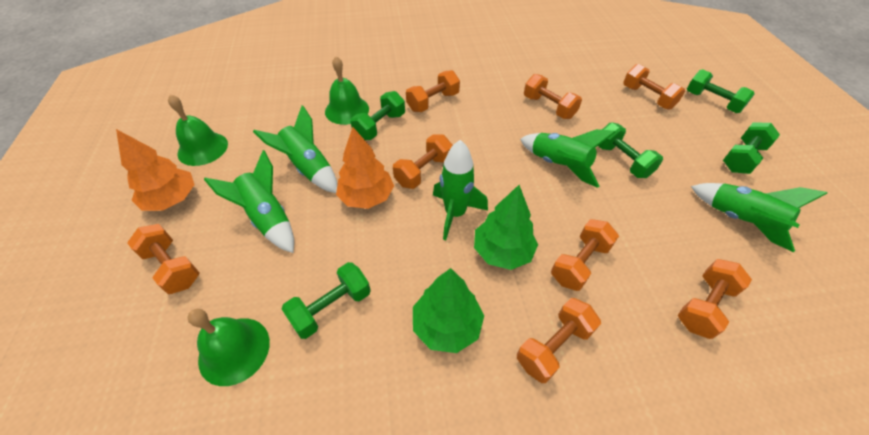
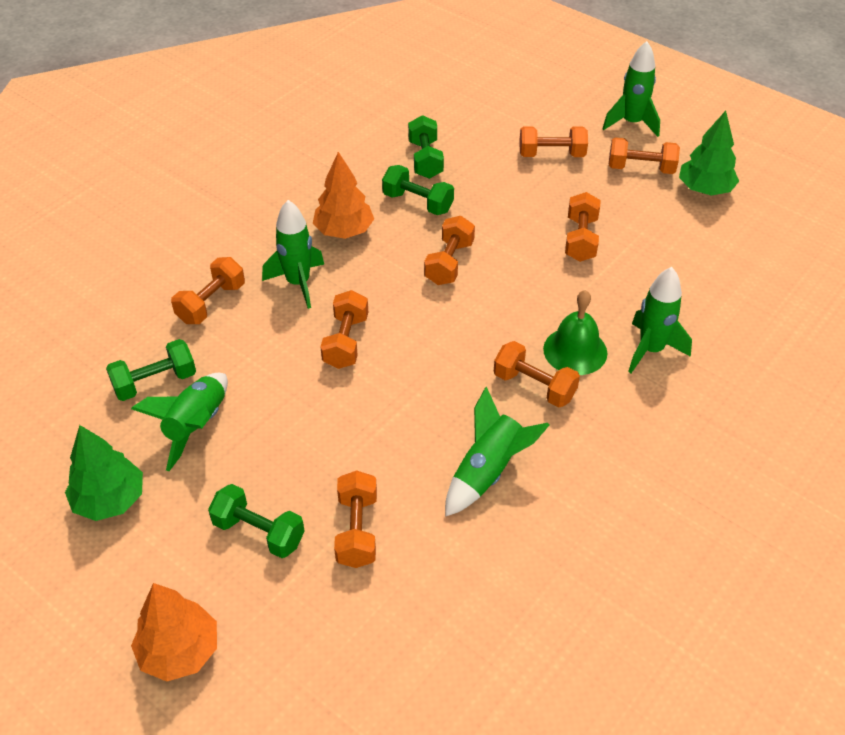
green bell: [168,94,228,166] [187,309,270,386] [325,56,369,125] = 3 -> [543,290,607,375] = 1
green dumbbell: [282,262,371,339] [350,91,405,140] [598,122,663,178] [687,69,755,113] [723,123,780,174] = 5 -> [106,339,196,401] [208,484,305,558] [382,165,454,215] [408,115,444,179] = 4

